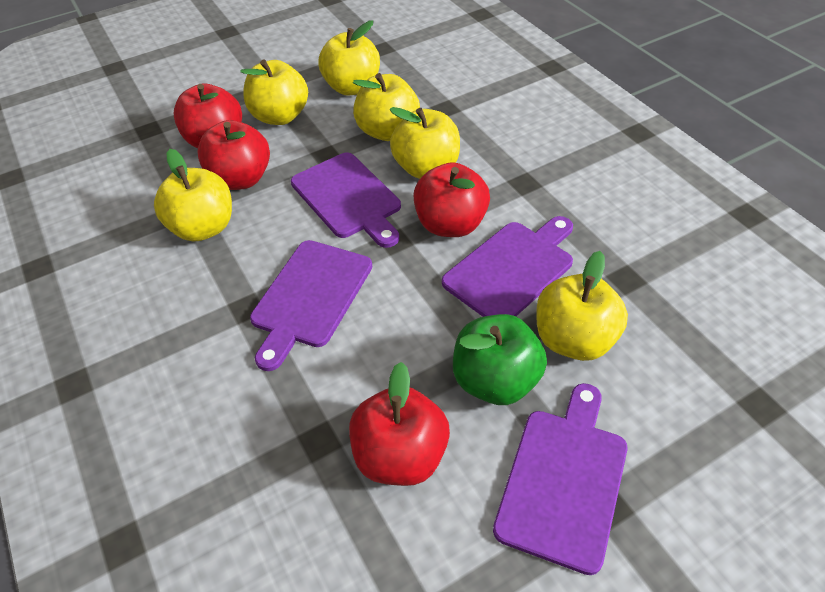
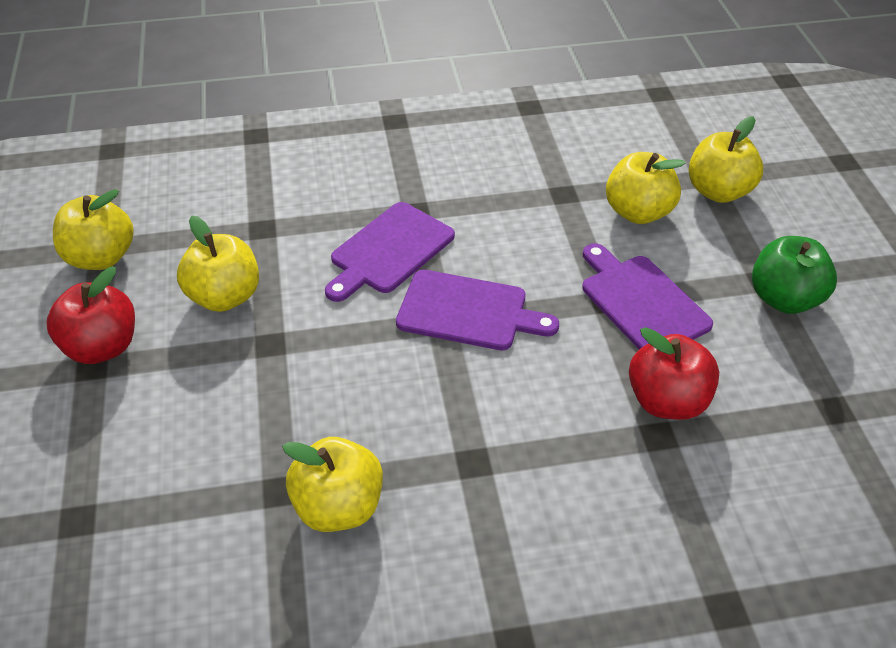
purple cutting board: [250,240,372,371] [291,152,401,248] [442,216,573,317] [493,383,627,575] = 4 -> [325,202,455,302] [396,270,559,350] [582,243,713,349] = 3
red apple: [174,84,242,148] [197,120,270,190] [349,362,450,486] [413,162,490,237] = 4 -> [46,267,135,364] [629,327,719,420] = 2
yellow apple: [154,149,232,242] [240,59,308,125] [319,20,380,96] [353,73,420,141] [389,107,460,179] [536,251,628,361] = 6 -> [53,189,134,270] [177,216,259,312] [282,437,383,532] [606,152,686,224] [689,116,763,203] = 5

